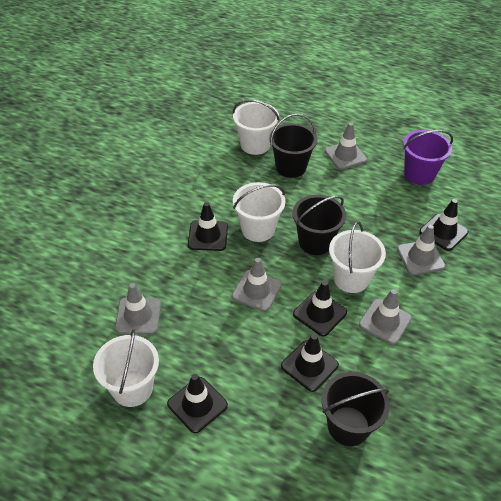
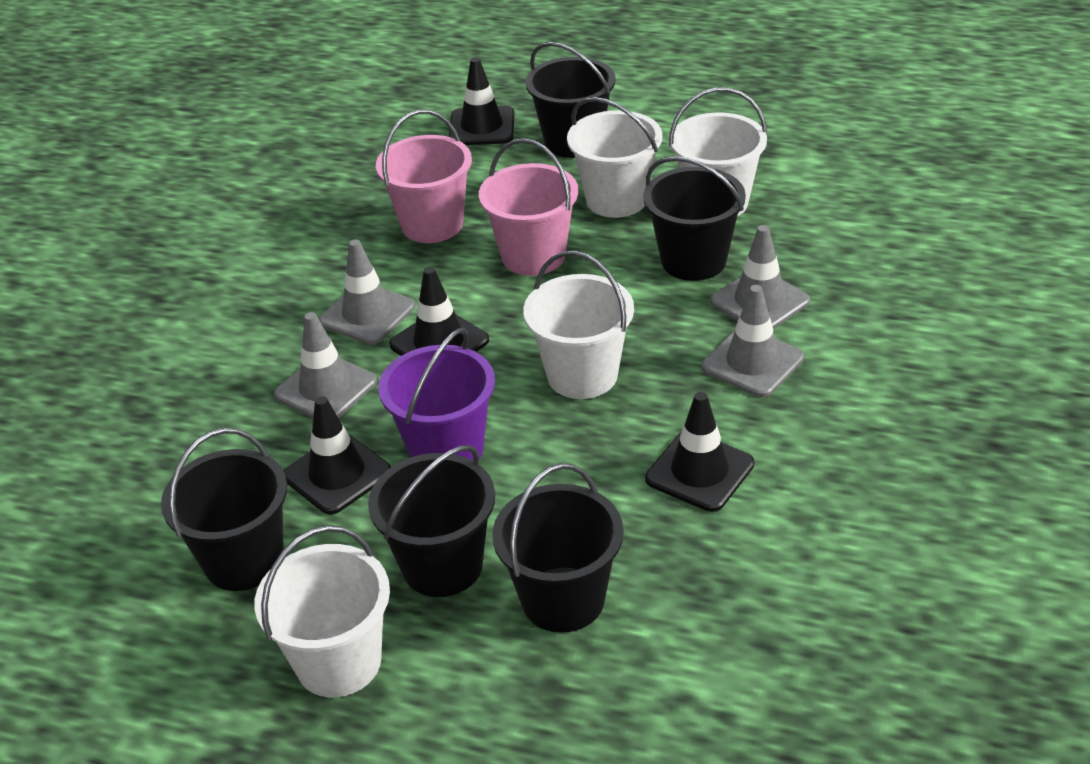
black bucket: [269,113,317,178] [293,195,346,255] [321,372,390,446] = 3 -> [161,428,287,591] [368,445,495,597] [492,463,624,633] [525,42,616,158] [644,156,746,281] = 5
black traffic cone: [167,374,228,433] [188,202,228,251] [281,334,339,392] [293,281,347,336] [419,199,468,251] = 5 -> [283,396,391,515] [389,267,489,356] [449,57,514,145] [645,392,754,512] = 4
grey traffic cone: [115,283,161,334] [232,258,282,311] [325,122,367,170] [359,289,412,345] [397,225,445,275] = 5 -> [274,312,377,418] [319,239,415,345] [702,285,804,397] [710,225,810,329] = 4
pink bucket: none = 0 -> [376,110,472,243] [479,138,578,276] = 2

